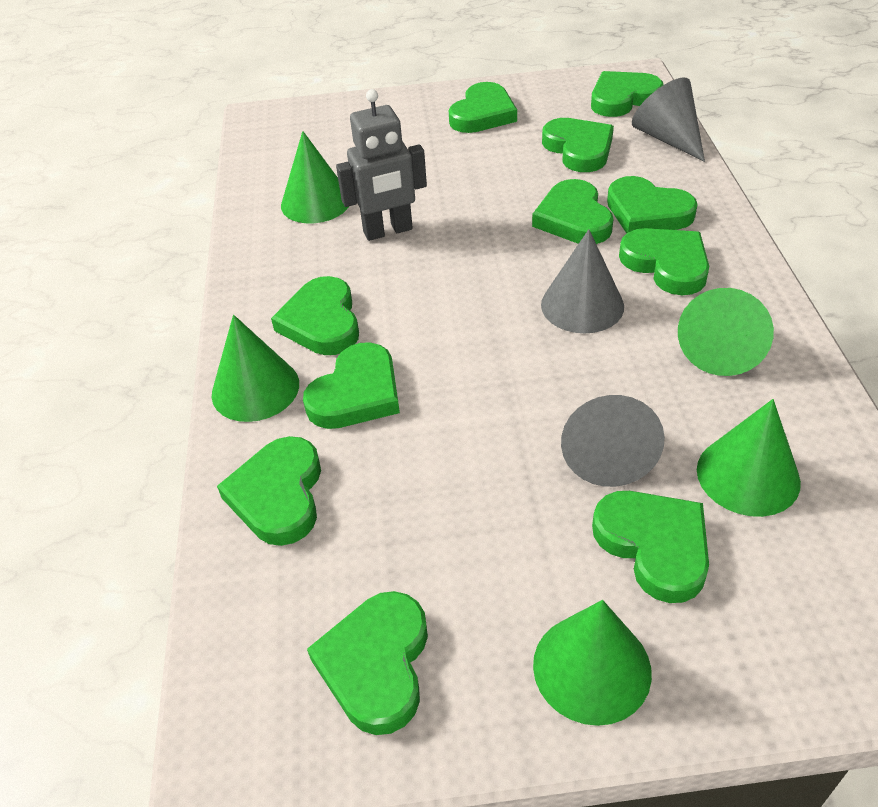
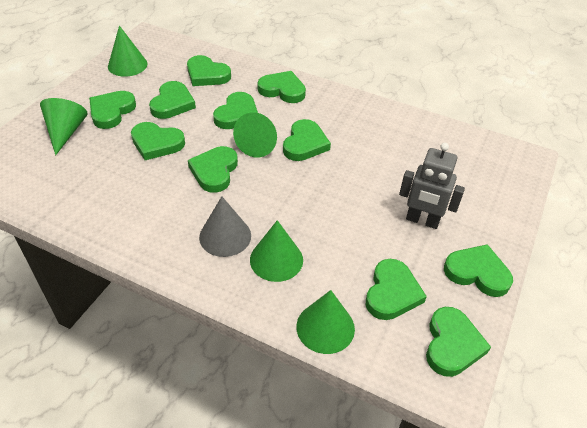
grey cone: [541,229,624,333] [561,395,665,487] [632,77,705,162] = 3 -> [199,196,251,257] = 1

